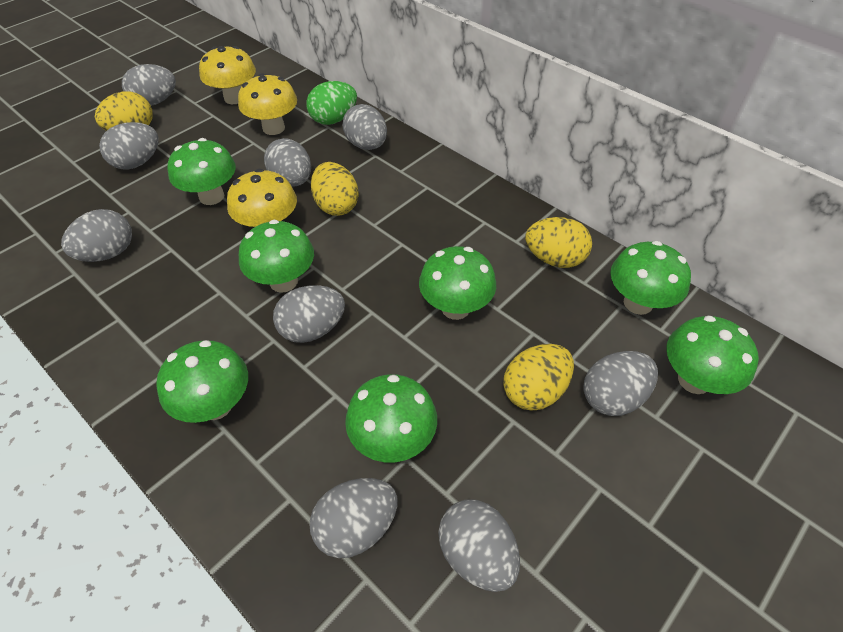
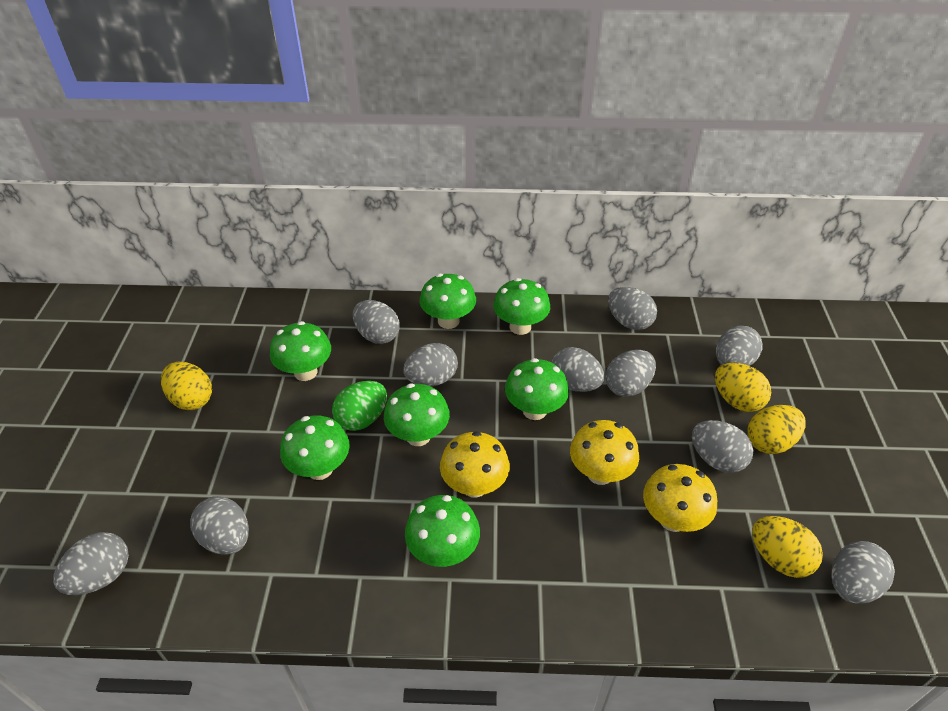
grey egg: [61,209,132,262] [99,122,159,169] [122,64,176,106] [264,138,311,187] [273,285,345,343] [310,478,398,558] [342,104,387,150] [438,499,520,592] [583,351,658,416] = 9 -> [53,532,129,595] [190,496,249,555] [353,300,400,344] [403,343,458,386] [551,347,604,392] [605,350,656,397] [608,287,657,330] [692,420,753,473] [716,326,763,366] [831,541,895,604] = 10

